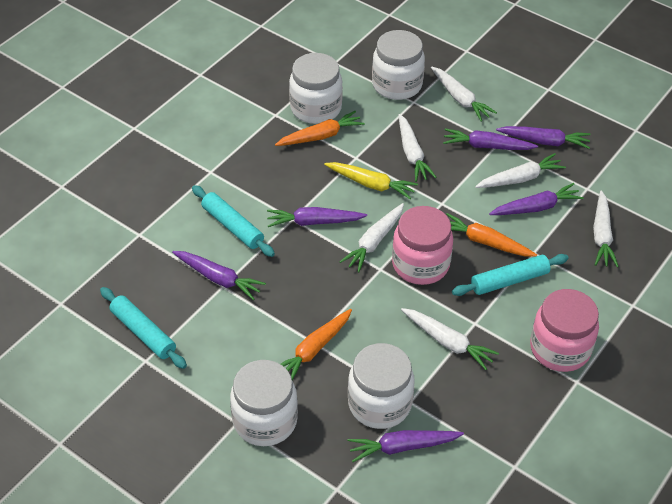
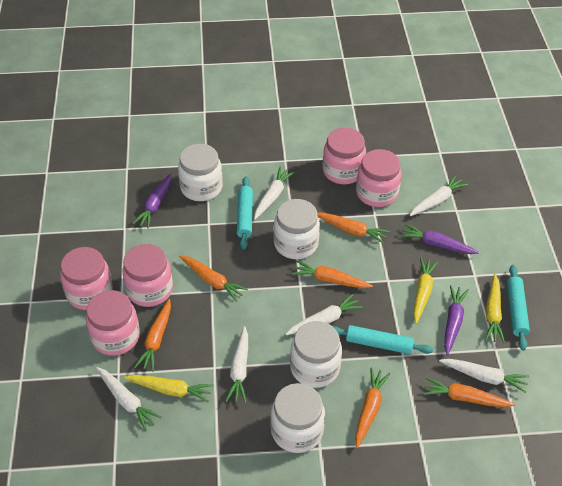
orange carrot: [275,111,365,146] [281,309,352,380] [446,213,537,256] = 3 -> [134,299,171,371] [179,255,248,302] [291,260,373,288] [317,212,389,244] [355,368,391,448] [423,377,515,407] = 6
pink jar: [392,206,453,285] [530,289,599,372] = 2 -> [60,247,113,310] [86,290,140,356] [122,244,173,307] [322,128,366,184] [356,149,401,207] = 5
purple carrot: [172,251,266,300] [267,207,367,227] [347,430,464,462] [443,128,538,150] [489,183,584,215] [496,126,590,149] = 6 -> [132,173,172,228] [400,224,479,254] [444,285,469,355] = 3
yellow carrot: [324,162,418,199] = 1 -> [124,375,214,403] [413,257,438,324] [485,274,505,343] = 3

